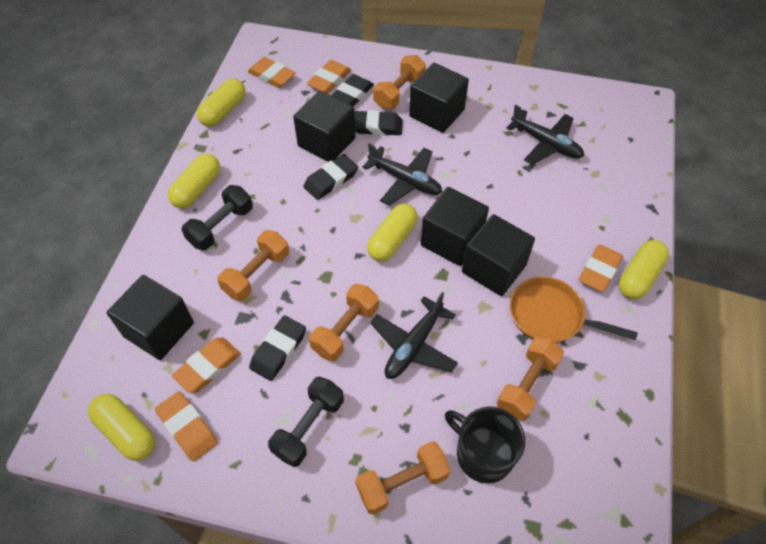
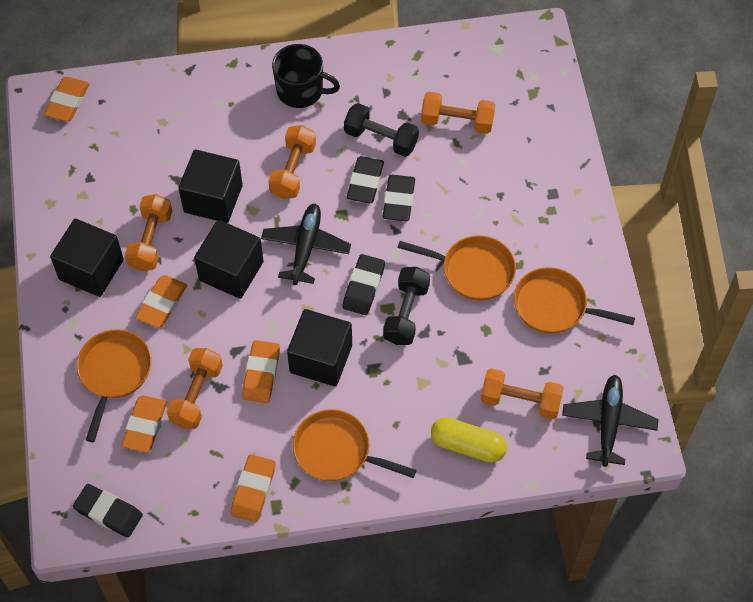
black cube: [107,275,194,360] [293,91,356,162] [409,63,469,133] [421,187,489,266] [462,214,535,296] = 5 -> [50,219,124,297] [178,150,243,223] [194,220,264,299] [287,309,352,386] = 4
black plane: [362,143,442,205] [370,292,458,379] [506,104,584,165] = 3 -> [261,203,351,285] [562,375,658,467] = 2
orange pan: [510,276,638,343] = 1 -> [77,329,151,442] [293,409,416,481] [397,235,516,300] [514,267,635,334] = 4
yellow capsule: [88,394,156,461] [168,154,220,208] [196,78,246,127] [367,204,418,262] [619,240,669,299] = 5 -> [431,417,507,463] = 1

